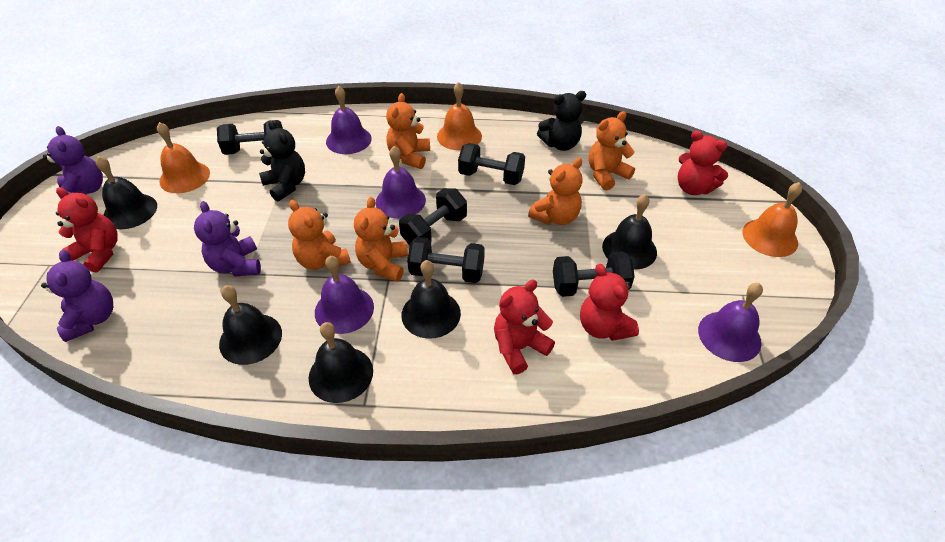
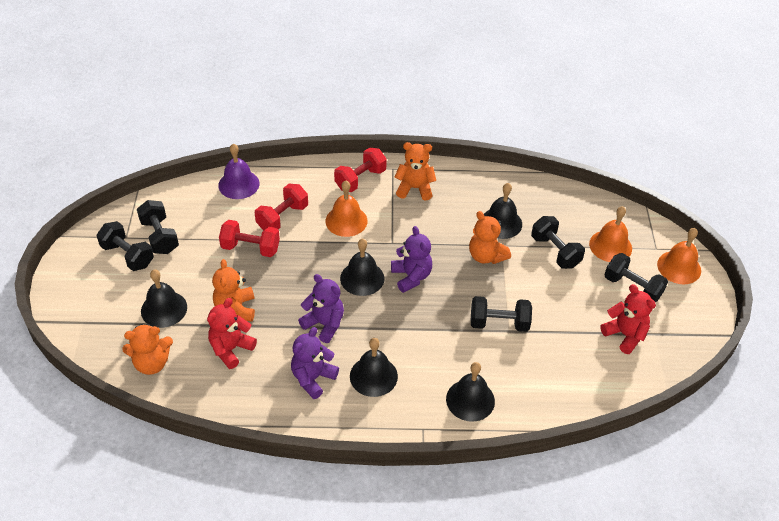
black teddy bear: [259,120,305,202] [537,91,586,151] = 2 -> none = 0
orange teddy bear: [288,200,351,270] [354,197,408,282] [386,93,430,169] [528,158,582,225] [589,111,635,191] = 5 -> [122,324,173,375] [212,259,255,322] [394,142,436,200] [469,211,511,264] = 4
purple bell: [315,256,374,334] [326,86,372,154] [376,146,426,219] [698,283,763,362] = 4 -> [218,143,260,199] = 1
red dumbbell: none = 0 -> [219,220,280,257] [255,184,308,231] [334,147,387,192] = 3
red teddy bear: [56,187,118,273] [494,280,555,374] [580,264,639,341] [678,130,728,195] = 4 -> [207,298,257,369] [600,284,656,354] = 2

